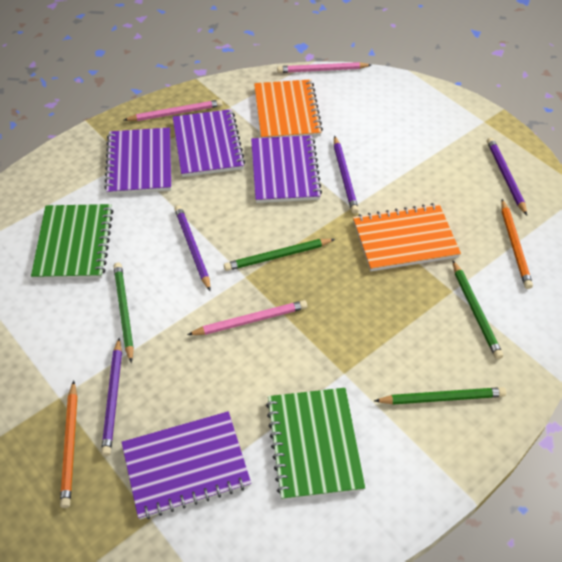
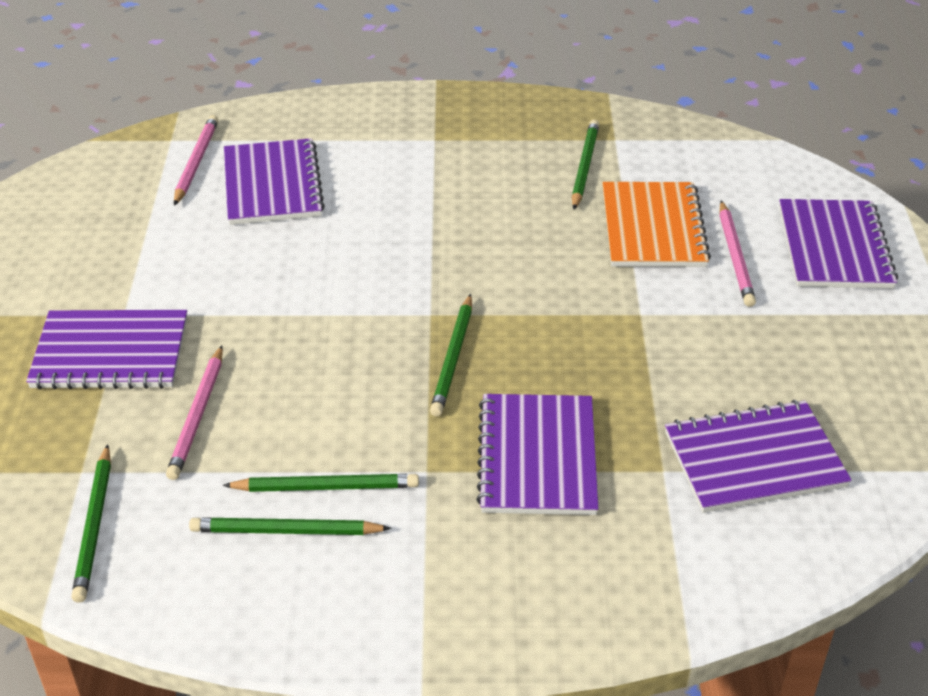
green notebook: [31,204,114,280] [266,388,365,500] = 2 -> none = 0
green pencil: [114,262,134,363] [224,239,335,271] [374,387,506,405] [453,261,503,359] = 4 -> [71,444,111,603] [189,517,391,535] [223,474,419,492] [430,294,472,416] [572,120,599,210] = 5
orange notebook: [254,79,323,138] [353,203,461,271] = 2 -> [603,182,711,267] = 1
orange pencil: [60,381,77,508] [501,199,533,289] = 2 -> none = 0
purple notebook: [104,127,171,195] [121,411,251,520] [173,109,245,177] [251,135,322,203] = 4 -> [26,310,187,390] [224,138,325,225] [476,394,599,515] [665,400,852,513] [779,199,898,288] = 5
purple pencil: [101,338,122,456] [174,205,211,291] [334,136,359,214] [487,137,527,215] = 4 -> none = 0

